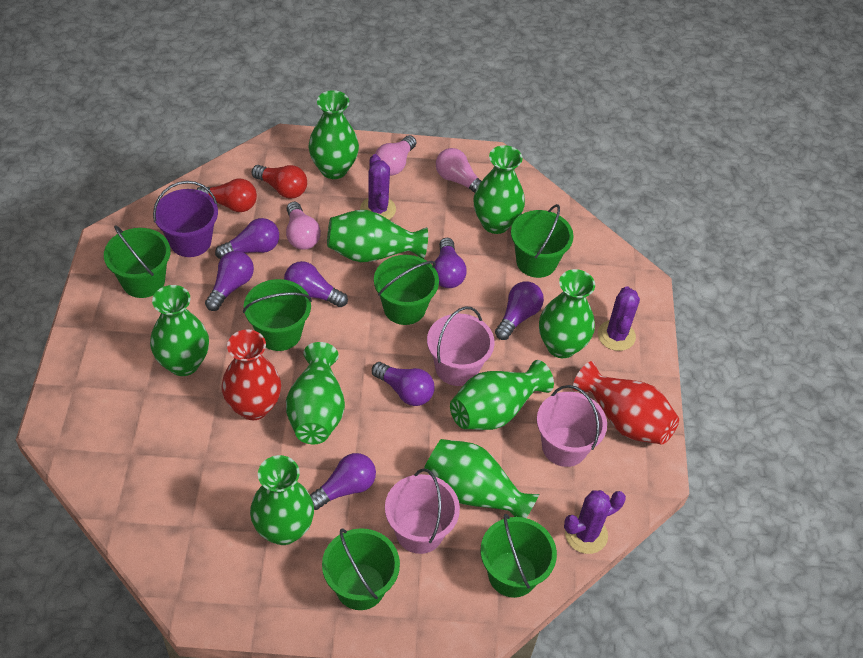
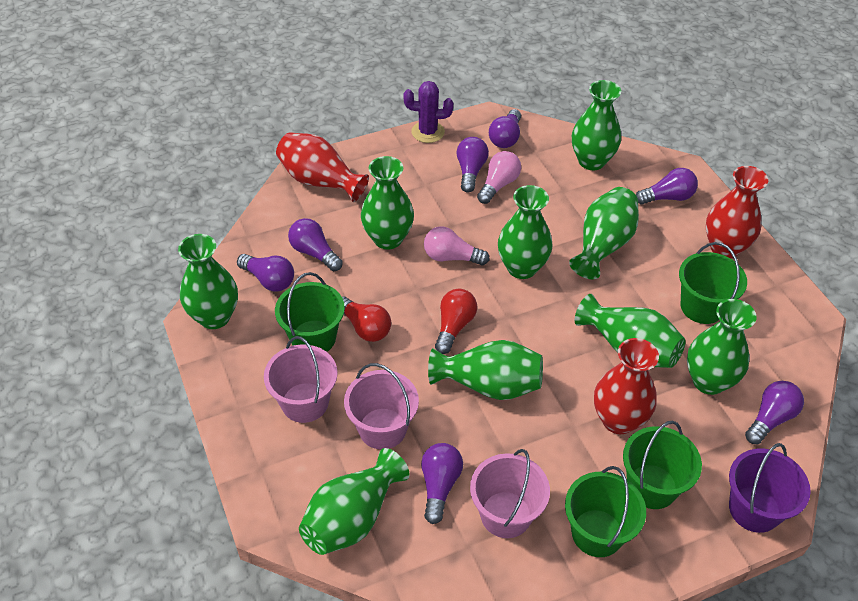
green bucket: [104,225,170,298] [243,279,312,351] [322,528,400,610] [374,255,439,325] [480,514,557,598] [511,204,574,278] = 6 -> [275,272,345,352] [565,466,646,557] [623,421,702,509] [679,242,747,324] = 4
pink light bulb: [286,202,321,250] [375,135,416,176] [436,148,482,193] = 3 -> [424,227,490,265] [477,151,521,204] = 2
purple cactus: [360,154,396,220] [564,490,626,554] [598,286,640,351] = 3 -> [403,81,453,143] = 1
red vase: [222,329,281,420] [573,361,679,445] = 2 -> [276,132,369,202] [594,338,659,434] [706,166,768,258] = 3

